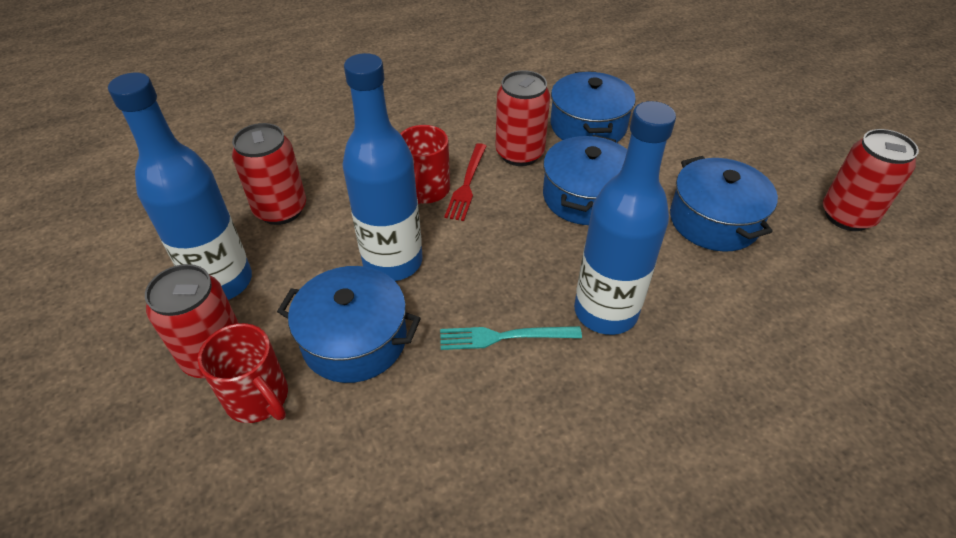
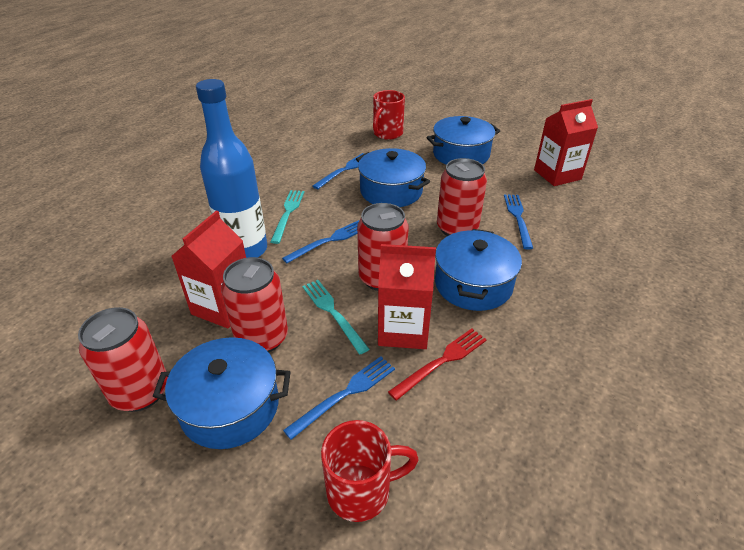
blue bottle: [108,73,252,300] [342,53,422,281] [574,101,676,335] = 3 -> [196,79,267,258] = 1
blue fork: none = 0 -> [282,220,359,263] [283,357,395,440] [312,153,364,189] [504,195,533,250] = 4
red carton: none = 0 -> [171,210,246,328] [378,244,436,349] [534,99,598,186] = 3
turquoise fork: [440,326,582,350] = 1 -> [270,190,304,244] [302,280,369,354] = 2

